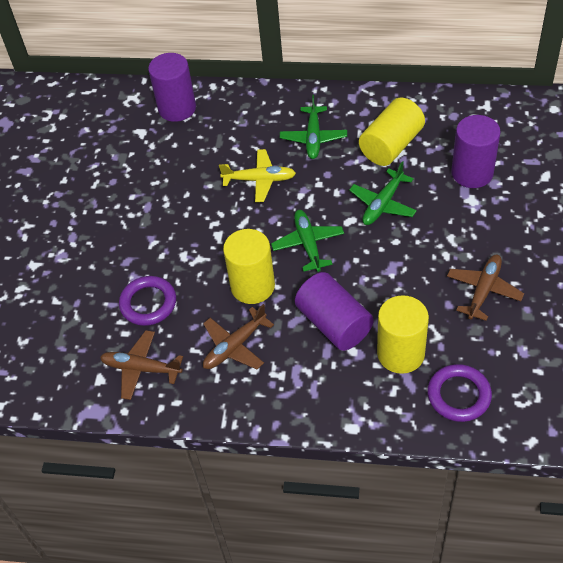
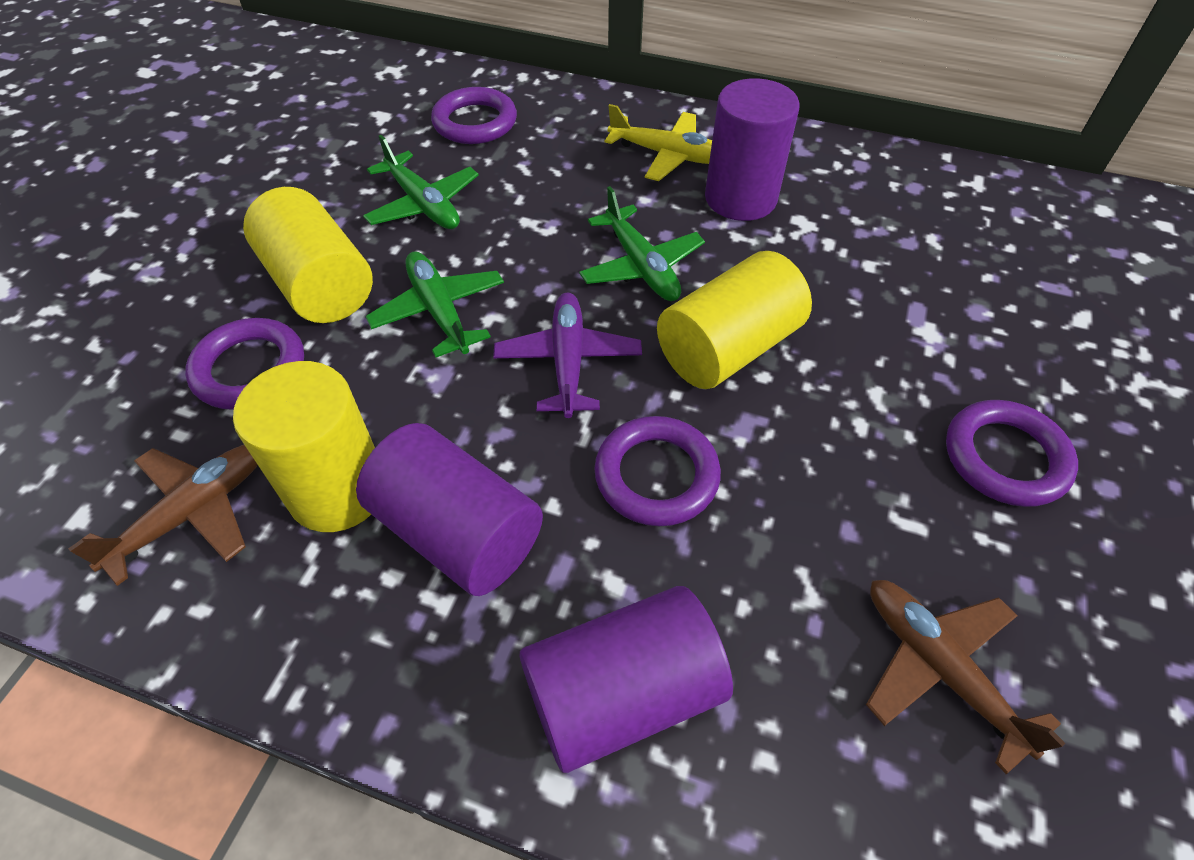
brown plane: [100,330,183,400] [203,304,274,369] [447,255,524,321] = 3 -> [68,445,258,586] [866,580,1066,774] = 2
purple plane: none = 0 -> [493,293,642,418] = 1
purple ring: [119,276,176,326] [427,364,492,422] = 2 -> [185,318,304,410] [431,87,517,144] [594,416,721,526] [946,400,1078,507] = 4

